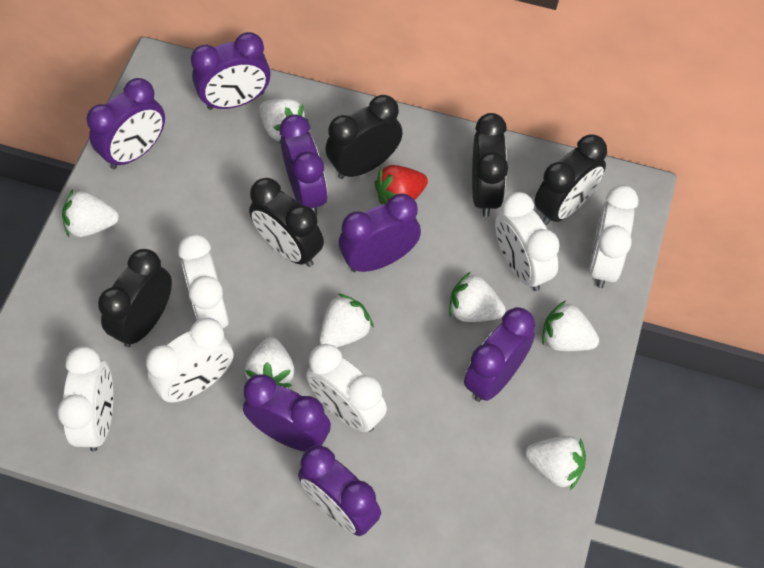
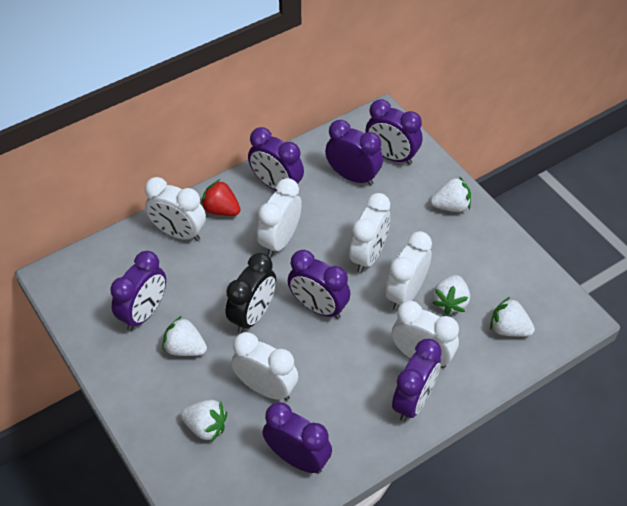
black clock: [98,249,172,347] [249,178,324,267] [325,95,403,179] [472,113,508,217] [534,134,607,225] = 5 -> [226,253,276,333] = 1
white strawberry: [62,190,119,237] [245,337,294,388] [259,98,308,144] [320,294,374,348] [449,272,506,322] [525,436,586,490] [542,300,599,351] = 7 -> [162,316,207,356] [180,400,227,442] [431,176,471,212] [433,275,470,315] [490,297,535,337] = 5

